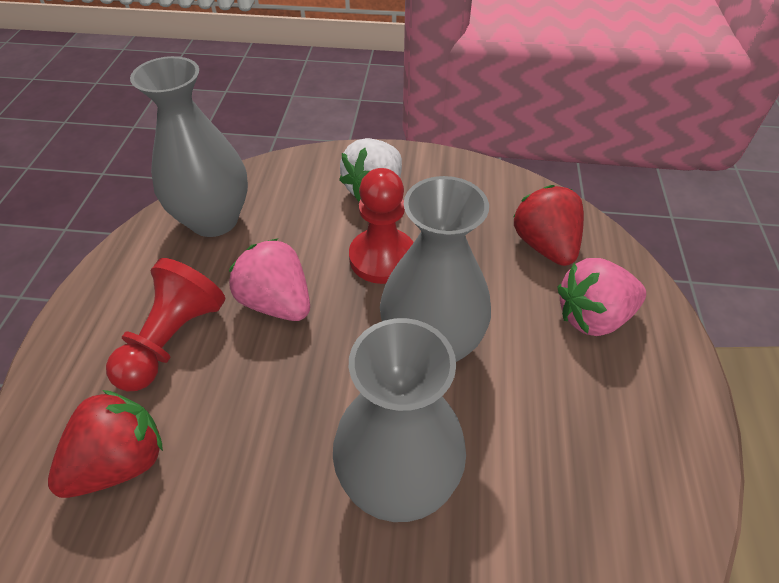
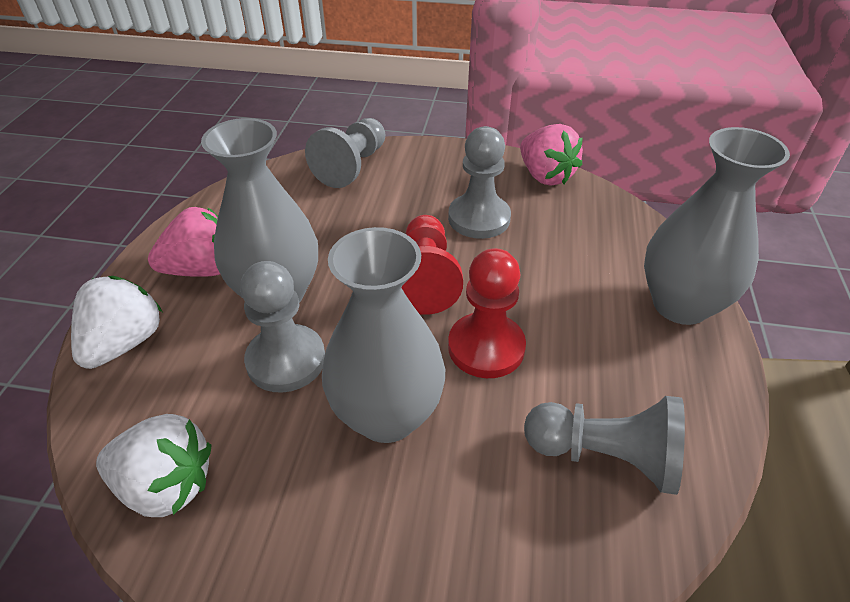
grey pawn: none = 0 -> [240,261,325,393] [305,118,385,188] [448,126,511,239] [524,396,685,495] = 4
red strawberry: [48,390,163,498] [513,185,584,266] = 2 -> none = 0
white strawberry: [339,138,402,202] = 1 -> [71,276,162,369] [96,414,211,517] = 2

